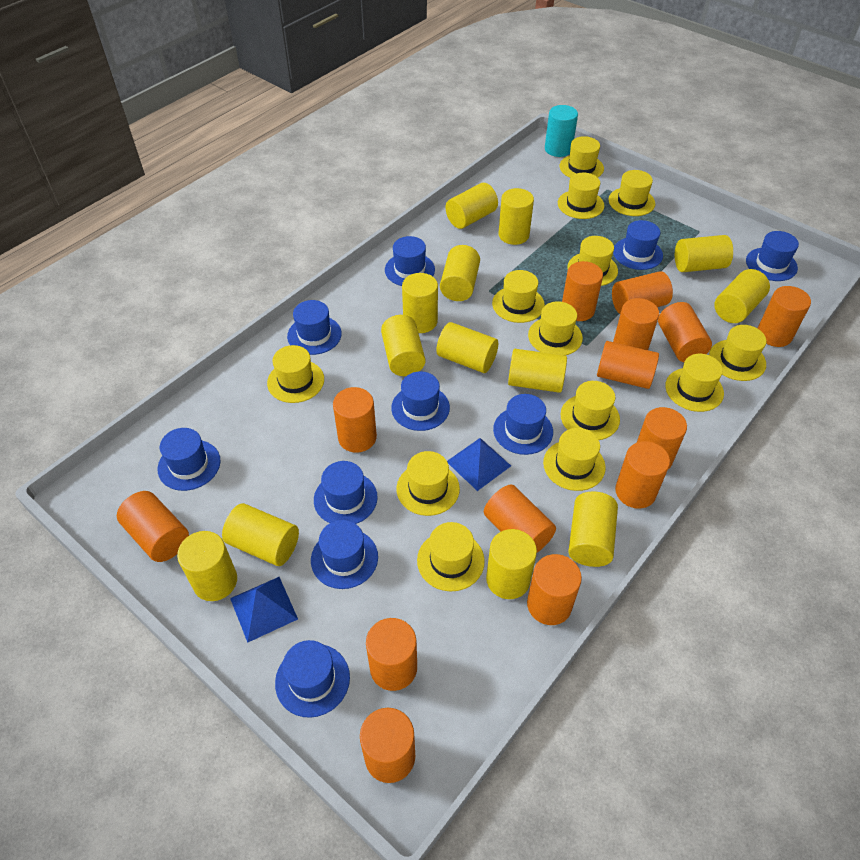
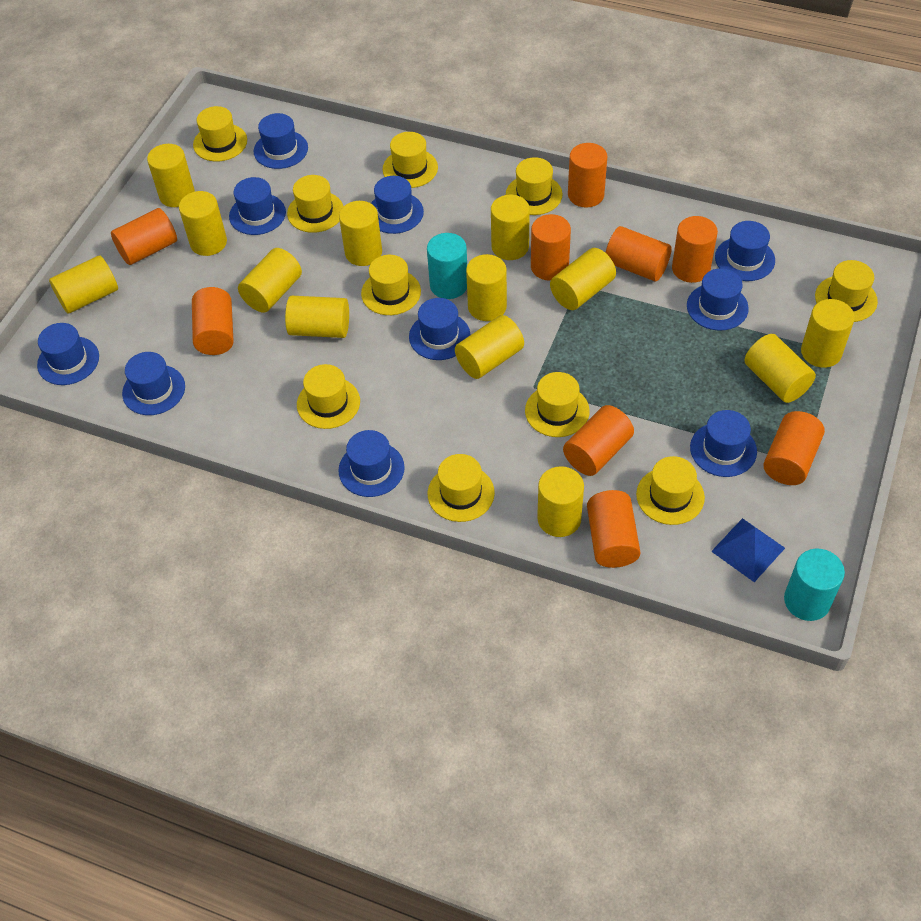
blue pyramid: [230,577,298,643] [447,438,511,491] = 2 -> [711,518,785,582] = 1
orange cylinder: [117,491,189,562] [333,387,377,453] [360,708,415,783] [366,618,417,691] [484,485,556,553] [527,554,582,625] [562,261,603,321] [597,341,659,389] [612,271,673,314] [613,298,659,350] [615,441,670,509] [637,407,687,469] [658,302,712,362] [757,286,811,347] = 14 -> [111,208,177,265] [192,287,234,355] [531,214,571,281] [563,405,634,476] [568,143,607,208] [587,490,640,568] [606,226,672,281] [672,216,718,283] [763,411,825,485] = 9
turquoise cylinder: [545,105,578,157] = 1 -> [427,233,467,299] [784,549,845,621] = 2
yellow hat: [267,345,324,403] [396,451,460,516] [417,522,485,591] [492,270,545,323] [528,302,583,356] [543,428,606,491] [558,173,604,219] [560,136,604,178] [561,381,620,440] [567,236,618,286] [609,170,655,216] [665,354,724,412] [709,325,766,381] = 13 -> [193,106,247,161] [287,175,344,233] [297,364,360,429] [361,255,421,315] [382,132,438,188] [428,454,495,522] [506,157,562,215] [525,372,590,437] [636,456,705,525] [815,260,878,322] = 10

